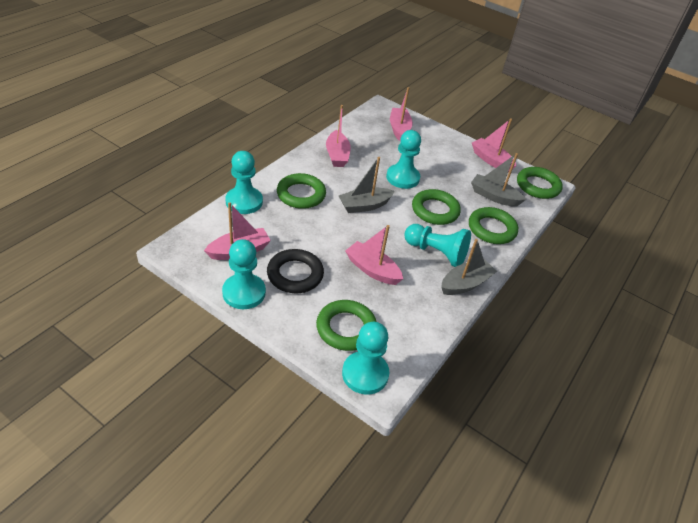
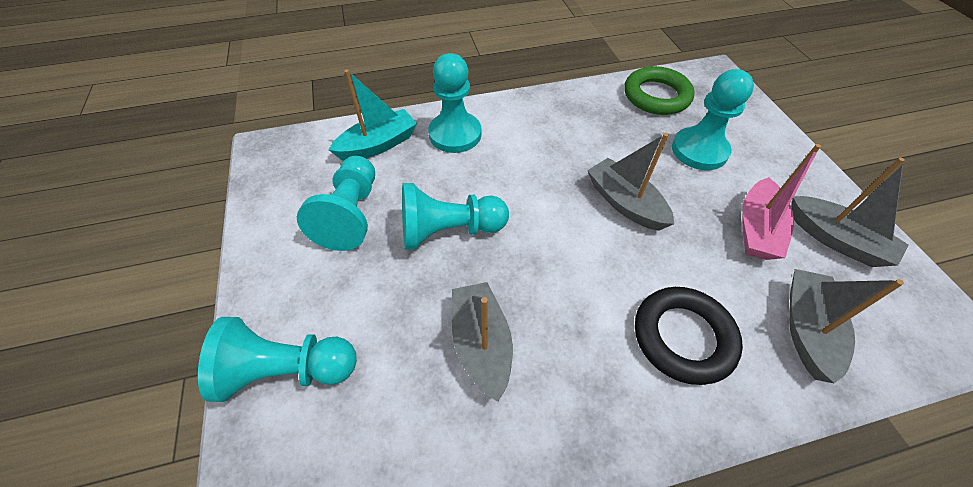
green ring: [277,173,326,209] [316,300,376,351] [412,189,461,225] [469,207,518,244] [517,167,563,199] = 5 -> [624,66,695,115] = 1
grey boat: [339,157,395,213] [441,239,497,295] [471,153,526,206] = 3 -> [452,282,513,402] [587,133,674,231] [789,269,904,383] [791,157,909,267] = 4
pink boat: [204,202,271,260] [326,105,351,167] [345,225,403,285] [390,87,413,141] [472,118,516,172] = 5 -> [742,144,821,260] = 1
turquoise boat: none = 0 -> [329,70,417,161] = 1

